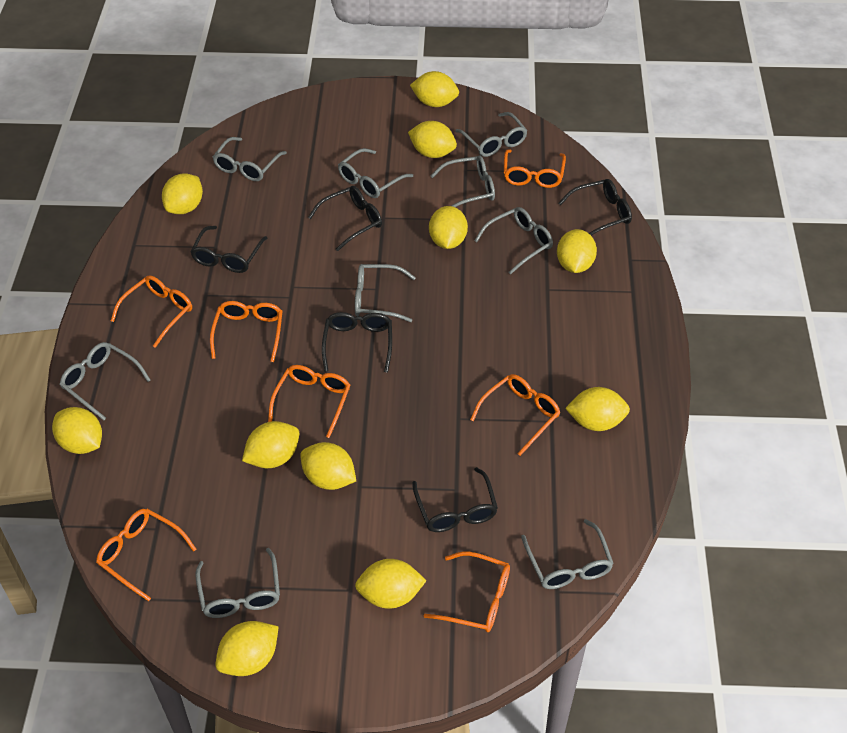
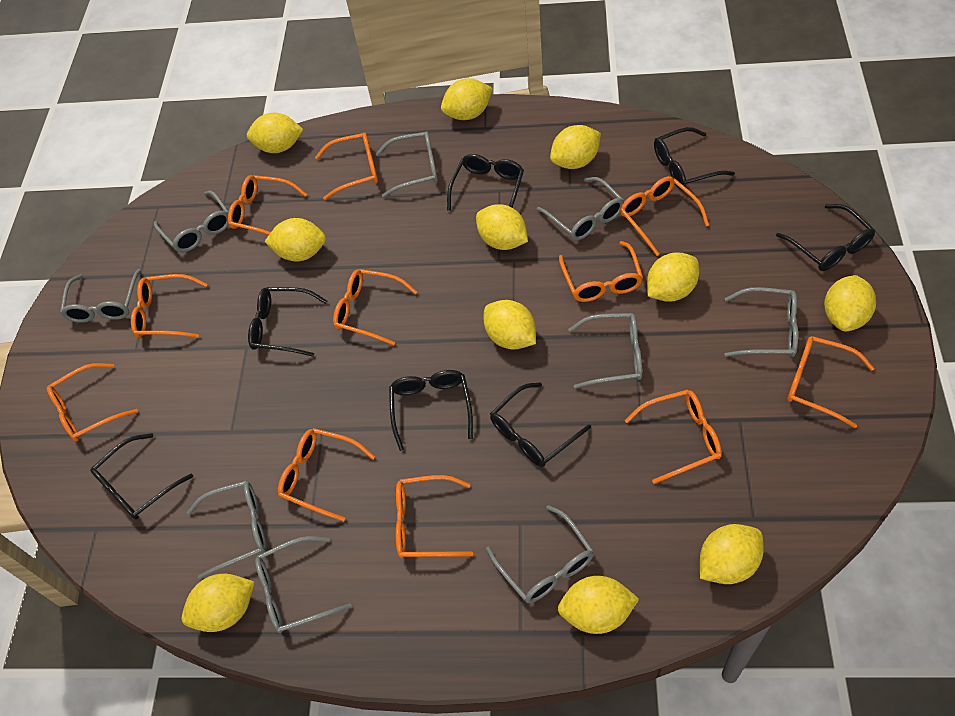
black glasses: [190,226,267,273] [308,186,382,251] [322,312,392,373] [412,467,498,532] [558,179,632,236] = 5 -> [90,433,193,520] [248,287,327,357] [389,370,473,451] [447,154,524,211] [490,382,591,467] [654,127,735,189] [776,204,875,271] = 7
orange glasses: [96,509,196,601] [111,275,192,348] [210,301,283,362] [268,365,350,438] [423,552,510,632] [470,374,560,456] [504,149,566,188] = 7 -> [47,363,138,441] [131,274,208,338] [228,175,307,235] [278,428,375,522] [315,133,378,200] [333,269,417,346] [396,475,473,558] [559,241,643,302] [620,176,709,256] [625,390,722,484] [787,336,874,428] = 11

